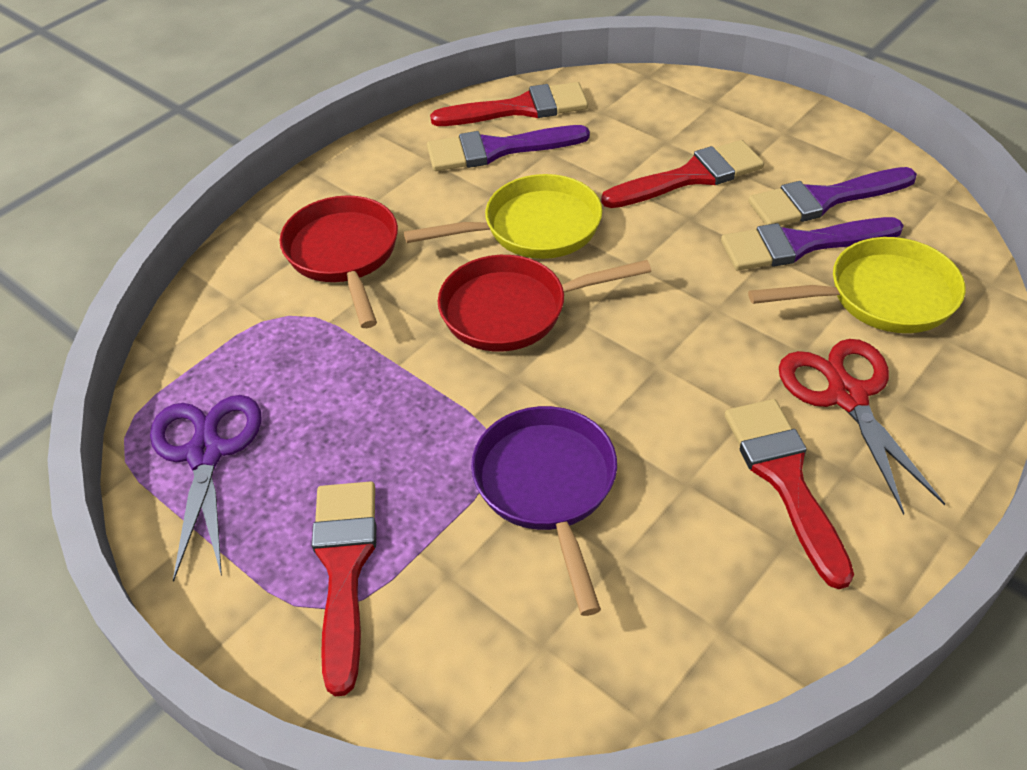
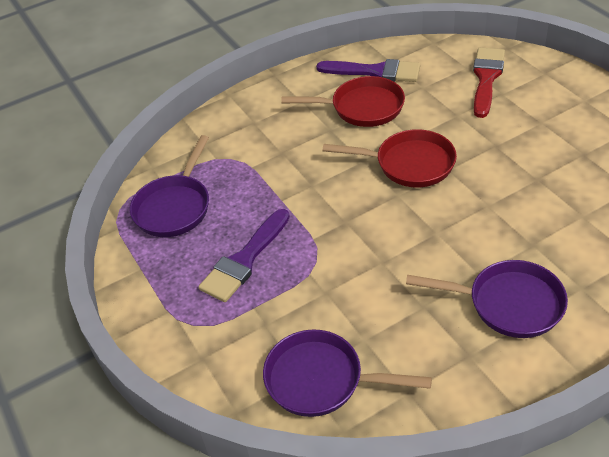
purple brush: [427,125,590,171] [721,217,904,270] [748,167,917,226] = 3 -> [199,209,290,302] [316,59,420,82] = 2
purple pan: [471,406,617,616] = 1 -> [130,135,209,237] [263,329,432,417] [406,260,568,338] = 3
purple scissors: [150,395,262,582] = 1 -> none = 0
red brush: [312,481,376,696] [430,82,588,126] [601,140,764,208] [725,399,854,589] = 4 -> [473,48,505,118] = 1
red scissors: [779,339,945,515] = 1 -> none = 0
yellow pan: [404,174,602,259] [748,237,966,333] = 2 -> none = 0

